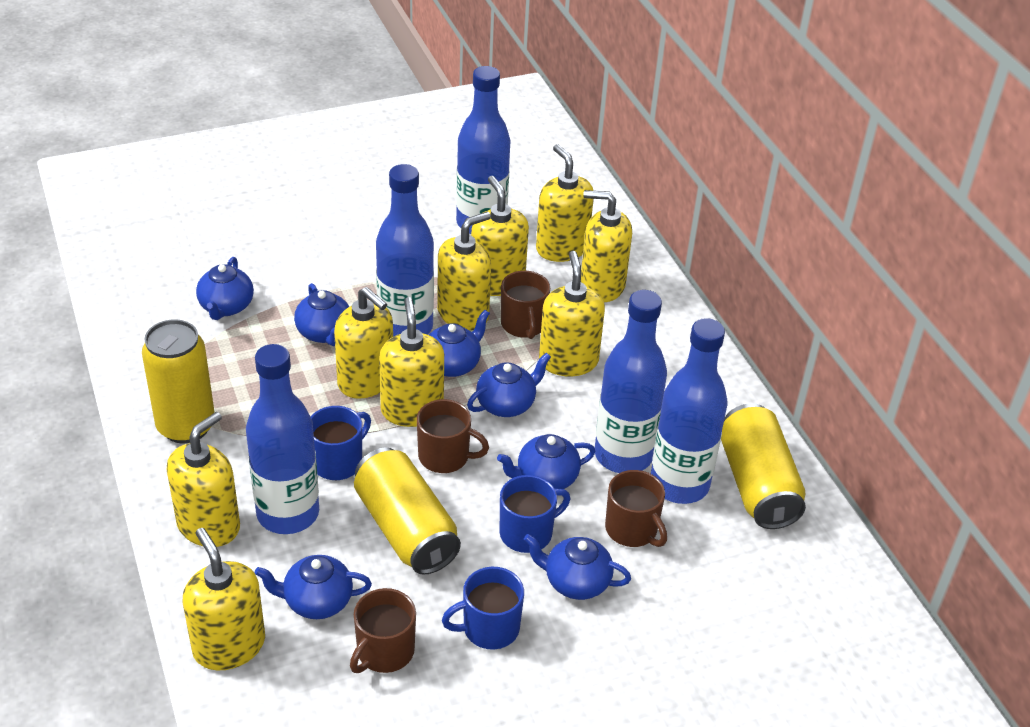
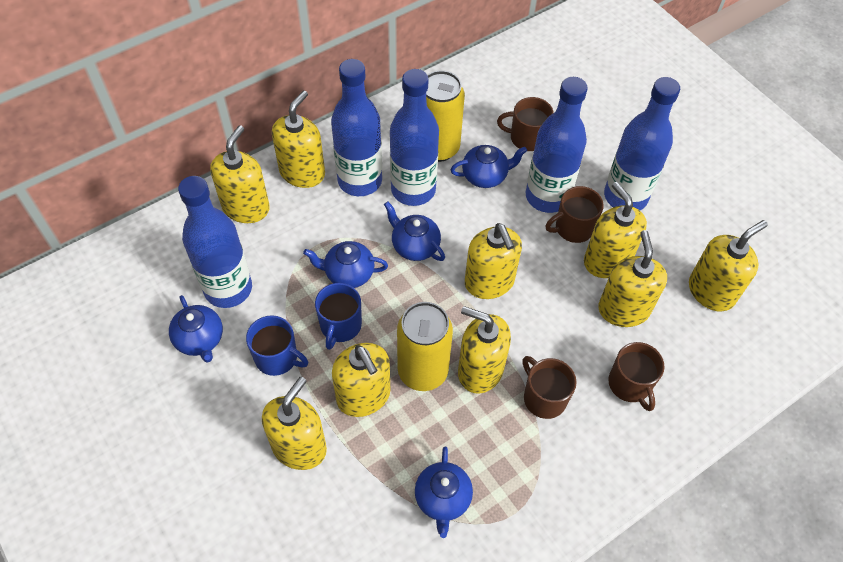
blue mug: [311,406,371,480] [442,567,524,649] [500,475,570,553] = 3 -> [246,315,308,376] [315,283,362,350] = 2
blue teapot: [196,257,254,320] [255,555,372,619] [294,283,349,346] [429,310,490,377] [467,353,551,417] [497,434,595,489] [524,534,631,600] = 7 -> [169,295,223,363] [303,241,388,288] [384,202,445,261] [415,446,473,538] [451,145,527,188] = 5
yellow can: [142,319,215,443] [354,448,461,575] [721,403,806,529] = 3 -> [397,302,453,391] [426,70,465,162] = 2

